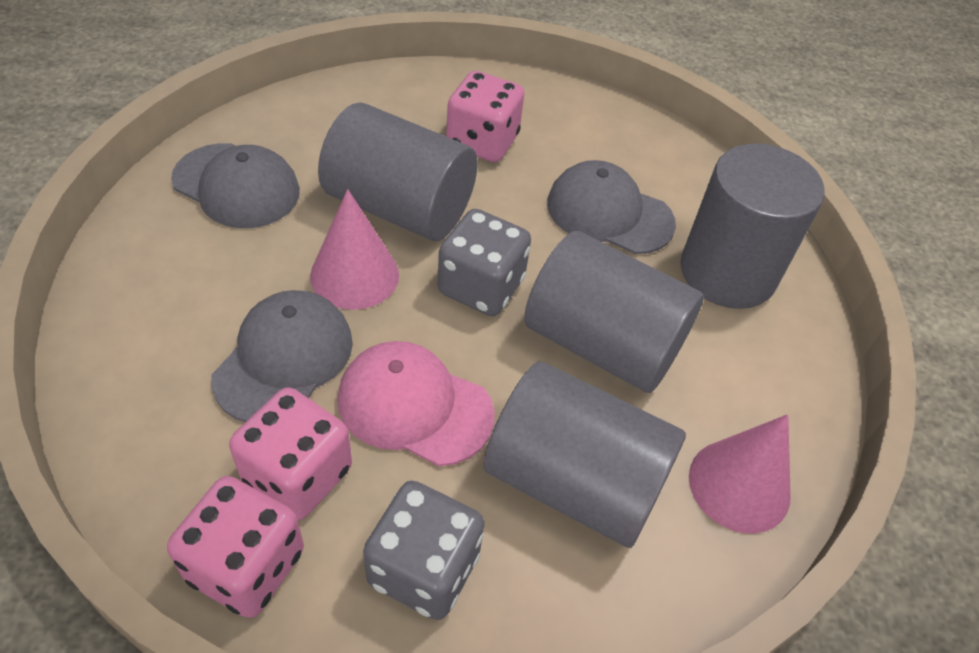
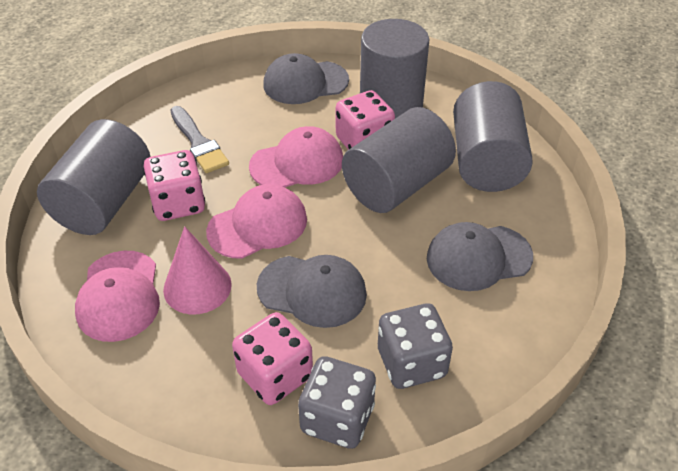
grey brush: none = 0 -> [170,106,229,173] = 1
pink cap: [338,341,495,466] = 1 -> [75,251,160,342] [206,184,307,259] [249,126,343,187] = 3
pink cone: [310,189,399,310] [689,414,791,534] = 2 -> [163,226,232,314] = 1

